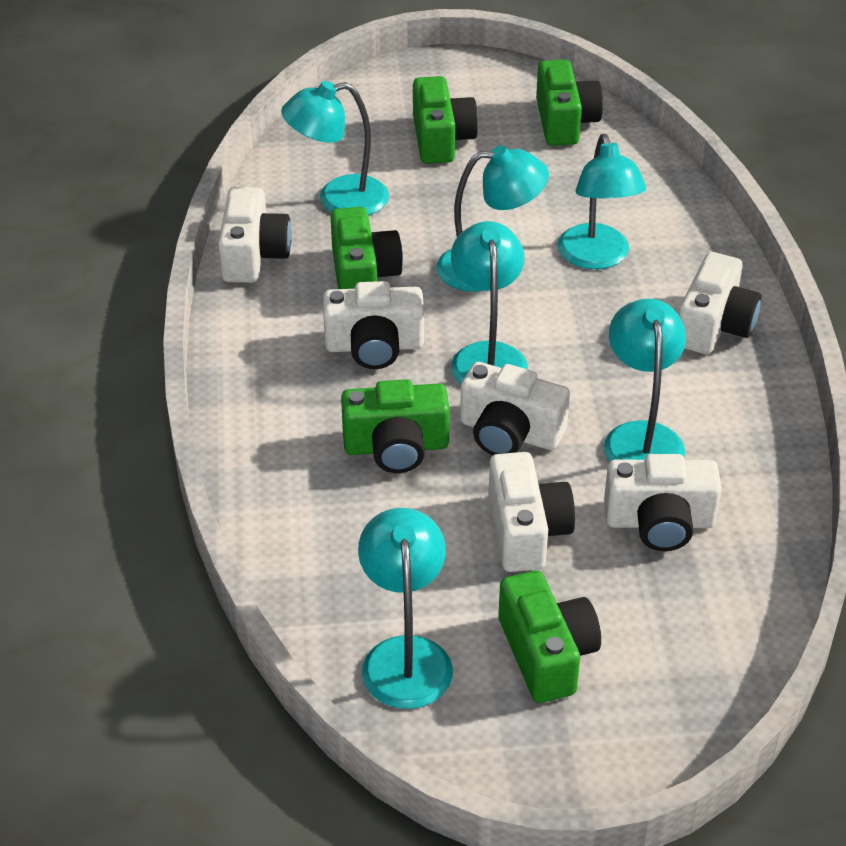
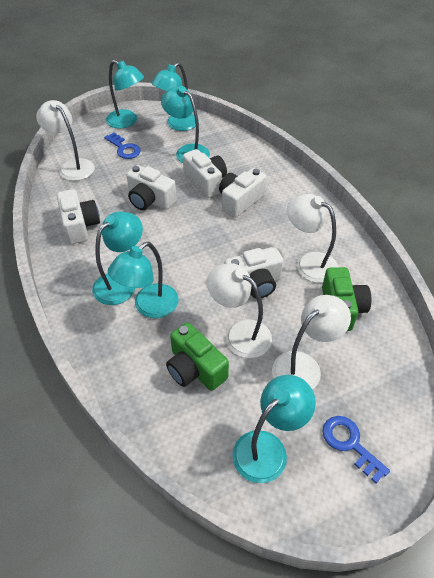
blue key: none = 0 -> [104,133,141,159] [323,416,390,483] = 2
green camera: [331,207,403,289] [341,379,450,473] [413,76,478,164] [498,570,601,703] [536,60,603,146] = 5 -> [166,322,229,391] [322,267,372,331] = 2
white camera: [218,187,292,283] [323,281,424,369] [460,362,570,455] [488,452,575,572] [604,454,722,551] [679,252,762,354] = 6 -> [57,189,100,244] [126,165,177,210] [183,149,227,198] [219,168,266,218] [225,247,284,299] = 5
white lamp: none = 0 -> [36,100,95,181] [207,263,272,358] [272,295,351,389] [287,194,338,283] = 4

